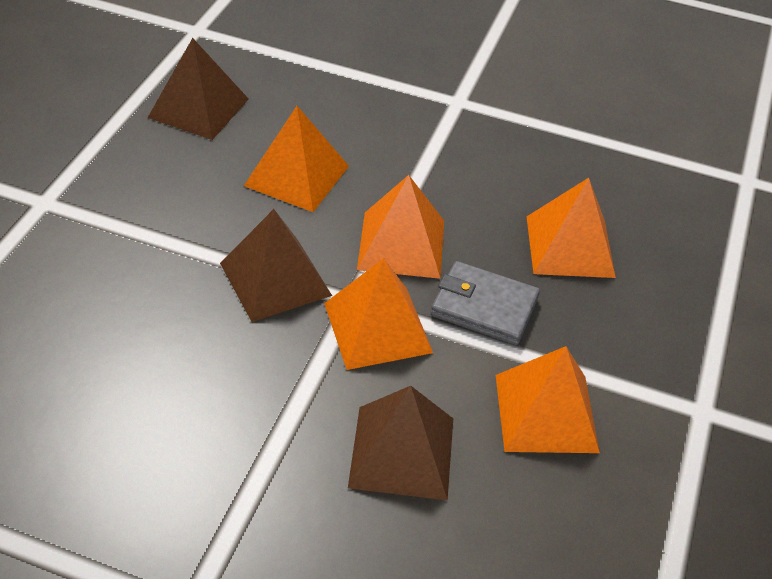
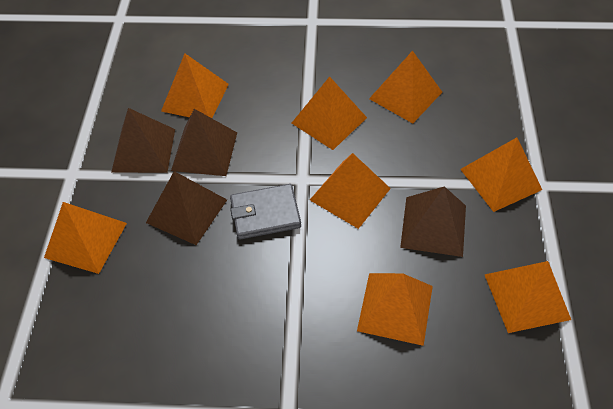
brown pyramid: [148,38,249,140] [220,209,332,322] [348,386,453,500] = 3 -> [111,108,175,173] [146,171,227,245] [171,109,237,176] [400,186,466,257] = 4
orange pyramid: [244,106,349,212] [324,258,433,370] [357,175,444,279] [496,346,600,453] [527,178,616,278] = 5 -> [44,202,127,274] [161,54,229,118] [292,76,367,150] [310,153,391,229] [357,273,433,346] [369,51,442,123] [460,137,542,212] [485,261,571,333] = 8

